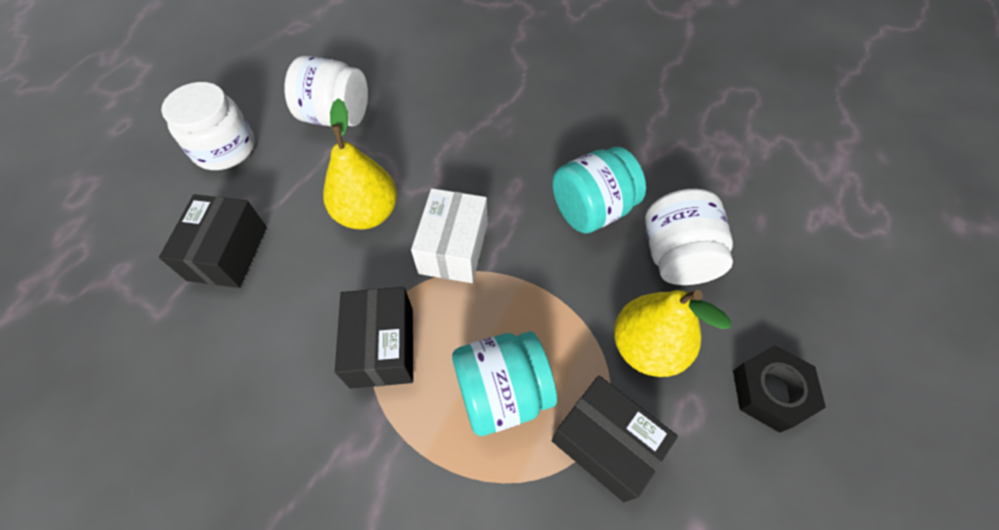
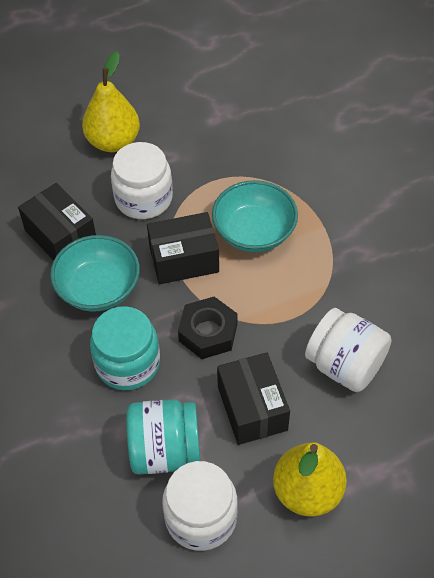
turquoise bowl: none = 0 -> [50,235,140,312] [212,180,298,252] = 2
white box: [411,188,488,283] = 1 -> none = 0

